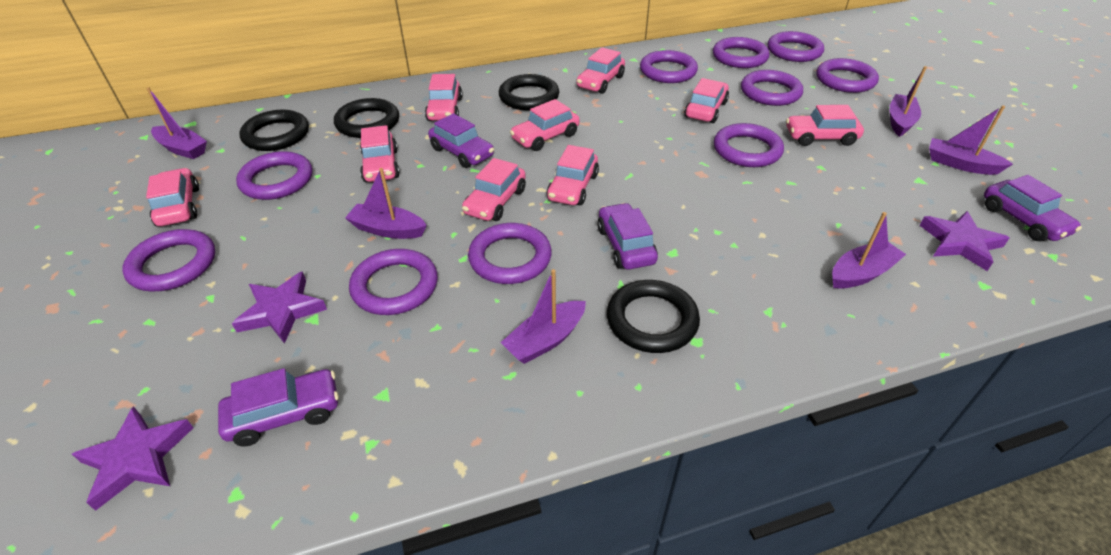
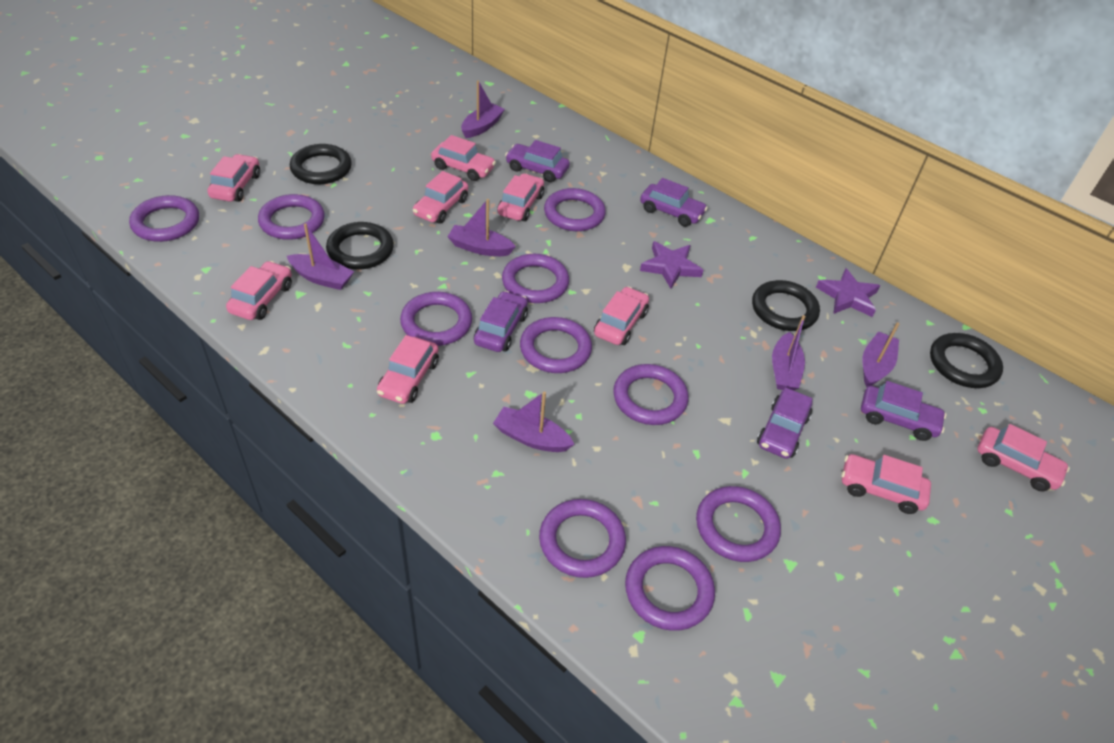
purple car: [218,368,339,446] [428,113,494,168] [597,203,658,269] [984,175,1082,241] = 4 -> [474,291,528,352] [505,140,570,182] [640,178,708,227] [757,388,812,459] [861,381,947,441] = 5
purple star: [72,406,193,511] [232,271,327,344] [919,211,1009,271] = 3 -> [640,241,703,289] [816,268,880,317] = 2

